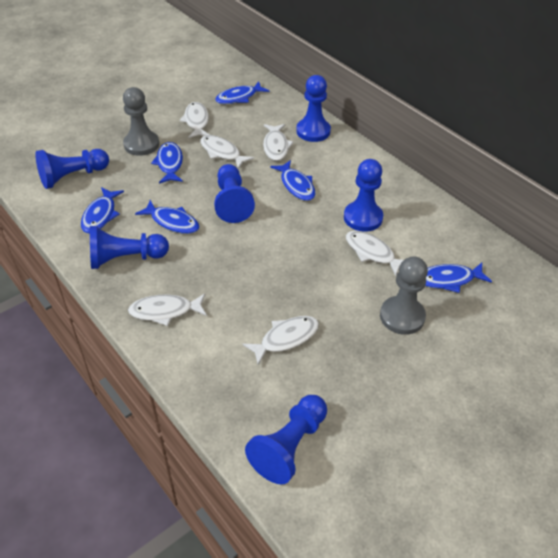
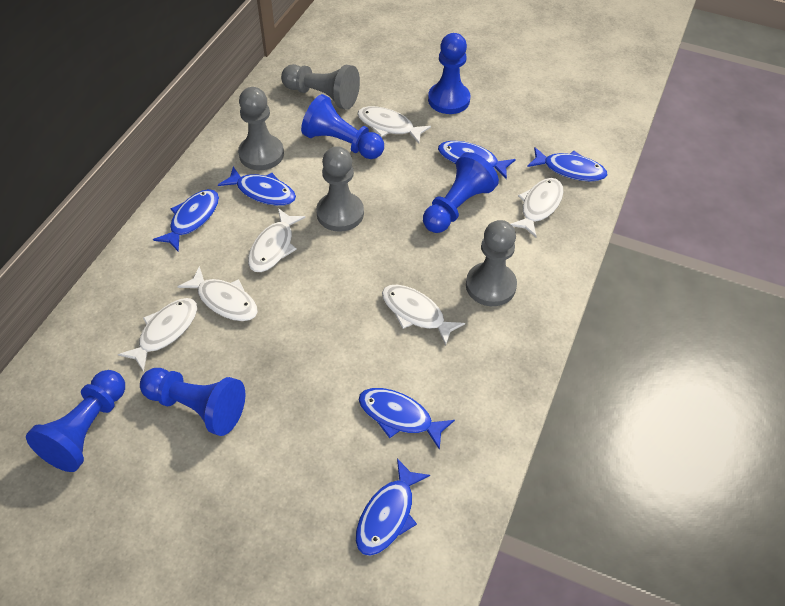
blue pawn: [35,149,109,189] [90,226,169,269] [214,164,255,223] [245,395,327,485] [296,75,331,142] [344,159,383,232] = 6 -> [26,370,125,472] [140,368,245,436] [301,94,384,159] [423,152,499,233] [428,33,470,114] = 5
grey pawn: [123,87,159,156] [380,256,428,335] = 2 -> [238,87,284,170] [281,64,360,110] [316,146,364,232] [466,220,517,306] = 4

